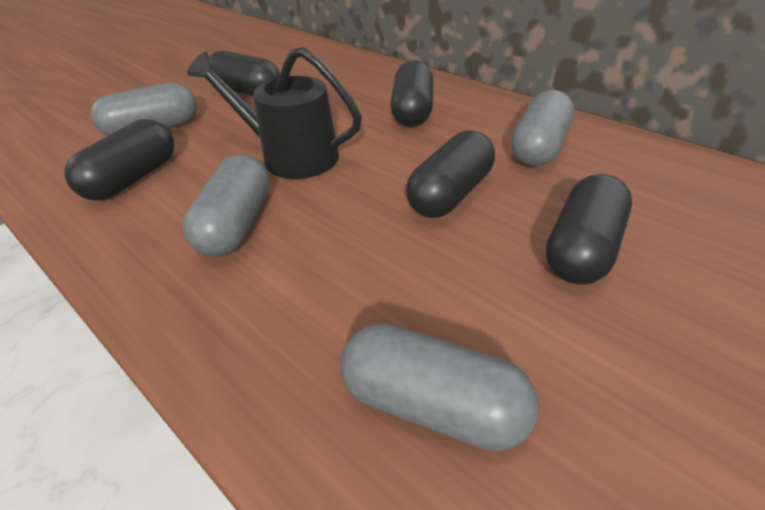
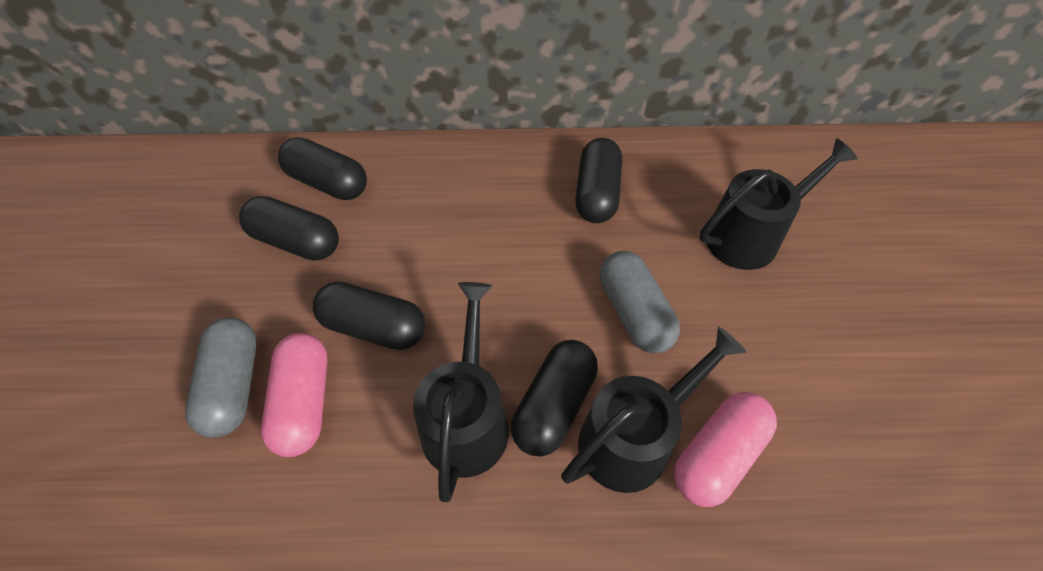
black watering can: [187,47,362,179] = 1 -> [413,282,509,502] [561,326,746,493] [700,138,858,270] = 3
grey capsule: [91,82,197,136] [183,154,270,257] [341,323,539,451] [511,90,574,166] = 4 -> [185,317,257,438] [600,251,680,353] = 2
pink capsule: none = 0 -> [261,333,328,457] [674,392,777,507] = 2

